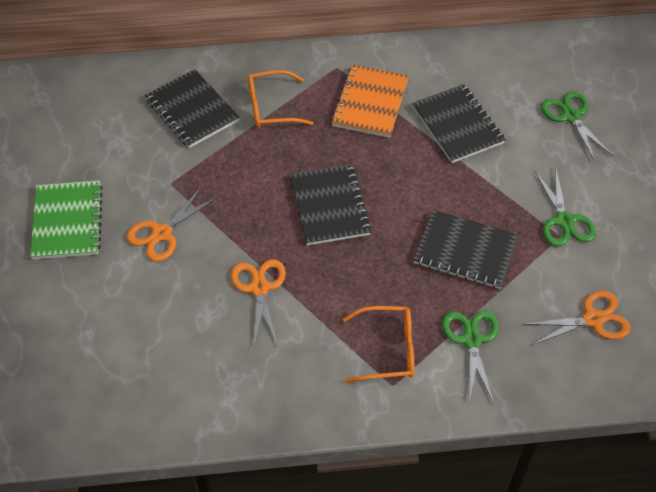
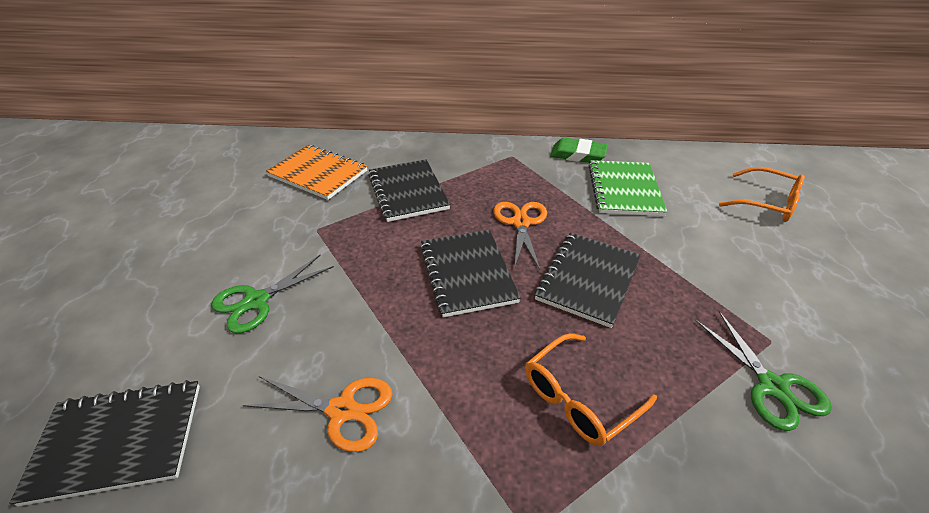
green eraser: none = 0 -> [550,138,608,163] = 1
green scissors: [442,311,499,404] [535,169,596,247] [541,91,614,161] = 3 -> [211,255,334,333] [695,311,832,431] = 2
orange scissors: [127,188,217,262] [231,259,286,347] [523,291,631,345] = 3 -> [242,376,392,452] [493,202,547,270] = 2

